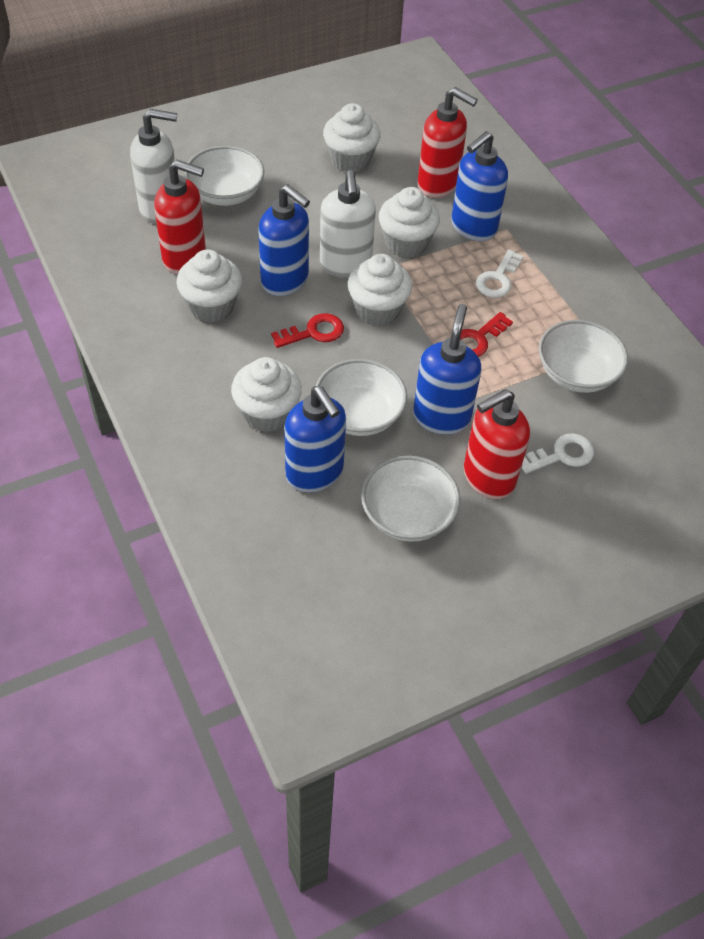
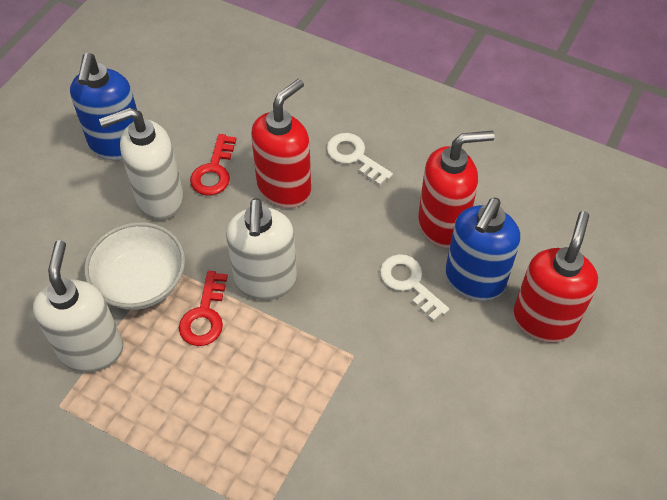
blue soap dispenser: [258,184,310,296] [284,386,346,493] [413,304,481,435] [451,131,508,241] = 4 -> [70,53,137,160] [445,197,520,301] = 2
white bowl: [185,146,264,206] [316,359,407,436] [361,456,460,542] [539,320,628,393] = 4 -> [84,222,185,310] = 1
white cupcake: [176,249,242,323] [231,357,302,432] [323,103,381,172] [348,254,412,326] [379,187,440,258] = 5 -> none = 0
white soap dispenser: [130,109,177,224] [320,170,376,278] = 2 -> [33,240,123,373] [99,107,184,220] [226,198,297,300] = 3

